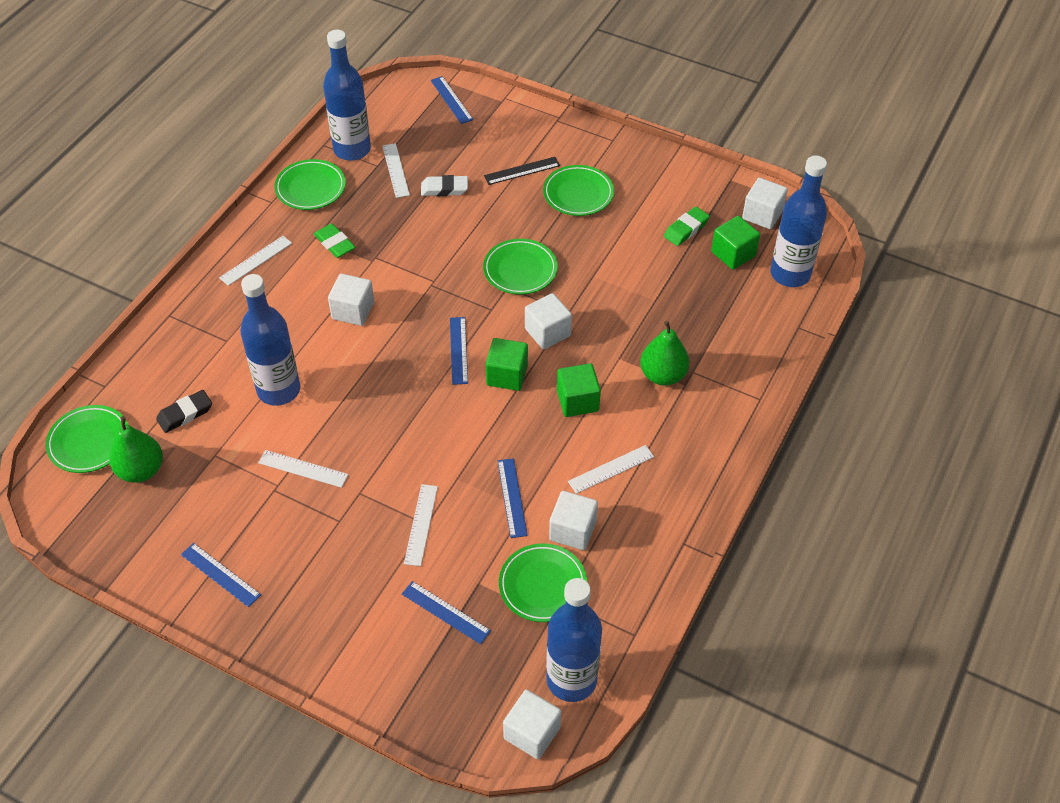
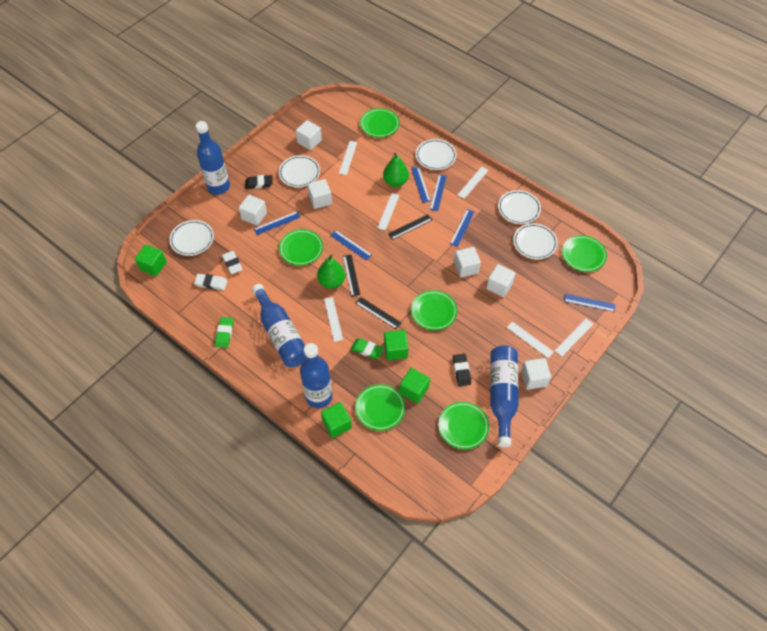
black eraser: [156,390,212,433] = 1 -> [245,175,273,189] [453,354,471,386] = 2
black ruler: [484,157,560,185] = 1 -> [343,255,360,296] [356,297,402,329] [388,214,432,240] = 3
blue ruler: [181,543,261,607] [402,581,491,644] [431,76,473,124] [450,317,468,385] [498,458,528,538] = 5 -> [254,211,300,235] [330,230,372,261] [411,167,431,203] [430,175,447,211] [450,209,475,247] [564,294,616,312] = 6
green cube: [486,338,528,391] [557,363,601,417] [711,216,760,270] = 3 -> [135,245,167,276] [321,402,352,438] [384,330,408,360] [400,368,430,404] = 4
green plate: [46,405,128,473] [274,159,346,210] [483,239,558,295] [499,543,587,622] [543,165,614,216] = 5 -> [279,229,323,266] [355,384,405,431] [360,108,400,138] [411,290,457,330] [438,402,489,449] [562,235,607,272] = 6
white cube: [328,274,374,326] [503,690,561,759] [525,293,572,350] [549,491,598,550] [742,178,788,229] = 5 -> [239,195,267,226] [296,120,322,150] [307,179,332,209] [454,247,481,278] [486,264,516,297] [521,358,551,390] = 6
white eraser: [421,175,468,196] = 1 -> [194,274,227,290] [222,251,243,274] = 2
white plate: none = 0 -> [169,220,214,256] [279,155,320,187] [416,139,456,170] [498,190,541,224] [513,223,558,259] = 5
white ruler: [219,236,292,286] [258,450,348,488] [382,143,410,198] [404,484,438,566] [568,445,654,494] = 5 -> [324,297,343,342] [339,141,357,175] [377,193,400,230] [458,167,489,199] [507,321,554,358] [555,319,593,356] = 6

